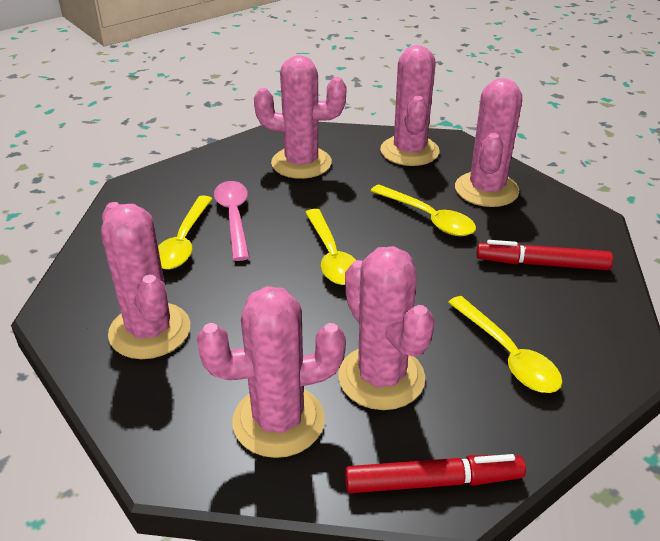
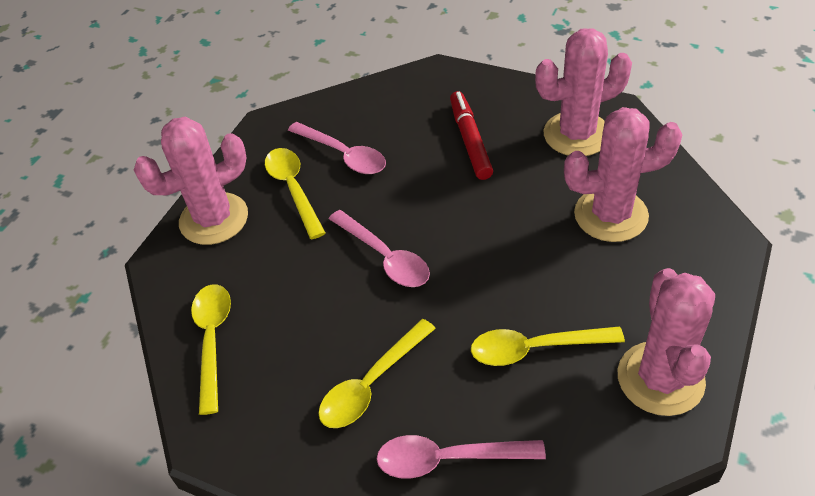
pink cactus: [101,202,190,359] [197,286,346,458] [254,55,347,179] [338,246,435,410] [380,45,439,166] [455,78,522,207] = 6 -> [134,117,248,245] [535,28,632,156] [564,107,683,242] [618,268,715,416] = 4
pink spoon: [214,181,250,261] = 1 -> [288,122,386,174] [329,210,430,287] [377,435,546,479] = 3
red marker: [345,454,526,493] [476,240,613,270] = 2 -> [450,91,493,180] = 1

